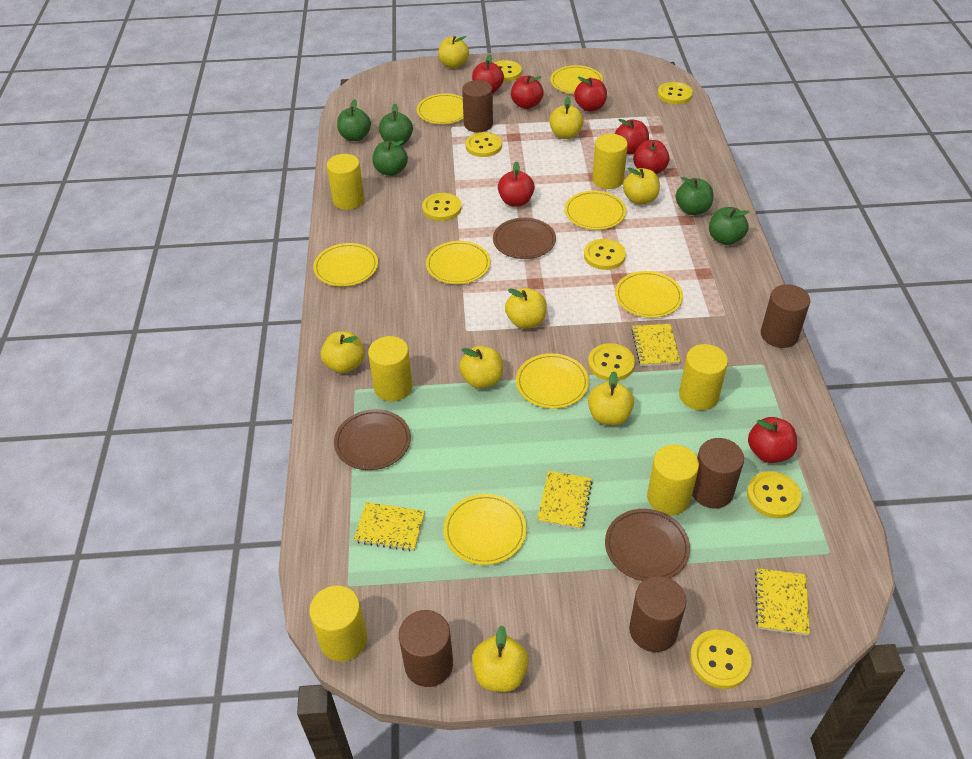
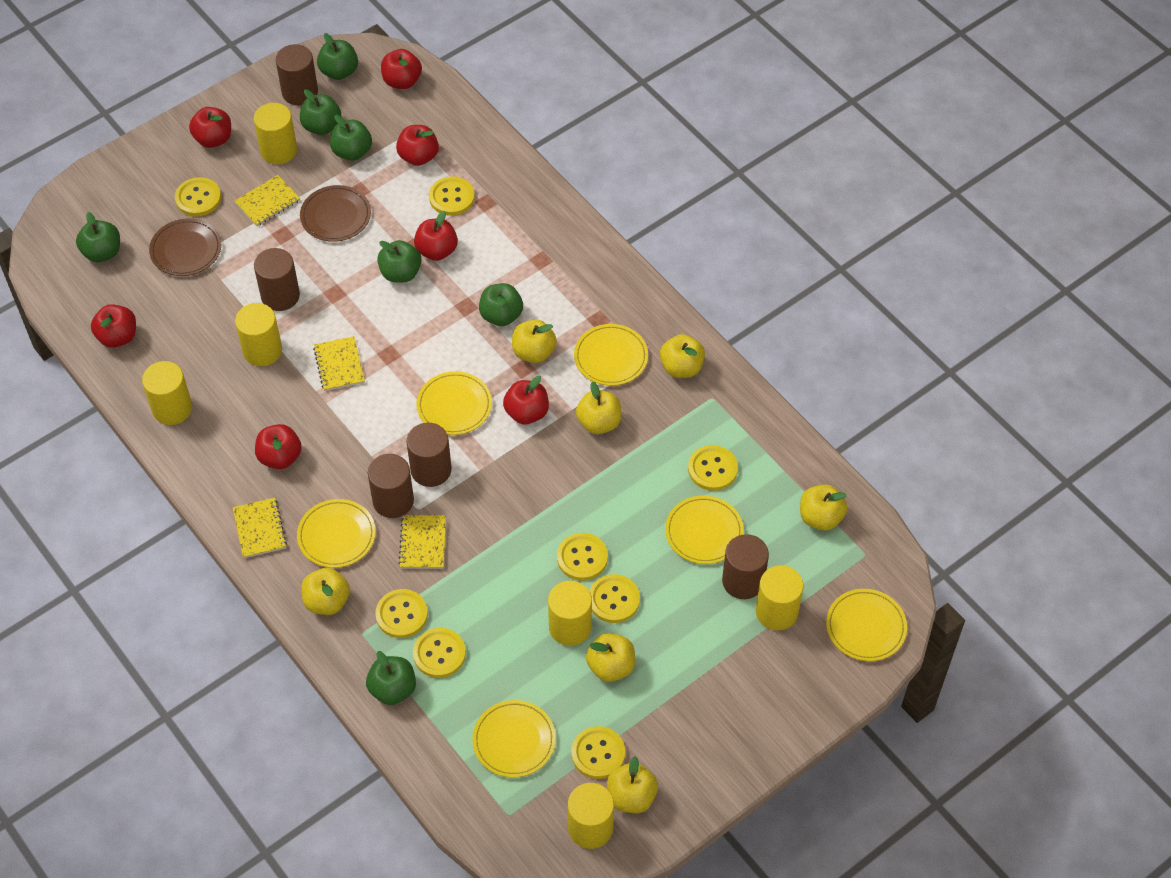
brown plate: [334,409,411,470] [493,218,556,259] [605,509,690,581] = 3 -> [149,218,221,276] [300,185,371,242] = 2
green apple: [337,99,371,141] [373,140,408,176] [379,104,413,145] [676,177,713,215] [709,207,749,245] = 5 -> [76,212,120,262] [300,89,341,135] [317,33,358,80] [330,115,372,161] [366,651,416,705] [377,240,421,283] [479,283,523,326] = 7
yellow apple: [321,331,365,373] [438,36,469,68] [459,346,503,389] [472,626,529,692] [505,288,547,329] [549,97,584,139] [588,371,634,425] [623,168,660,205] = 8 -> [301,568,350,615] [512,319,557,363] [576,382,621,434] [586,633,635,682] [607,756,658,813] [660,334,705,378] [800,485,847,531] = 7
yellow plate: [313,243,378,287] [417,94,464,124] [426,241,490,284] [444,494,526,565] [516,353,589,409] [550,65,603,94] [565,191,626,230] [615,271,683,318] = 8 -> [297,499,376,568] [417,371,492,435] [472,700,556,778] [574,324,648,386] [665,496,744,564] [826,589,907,661] = 6

